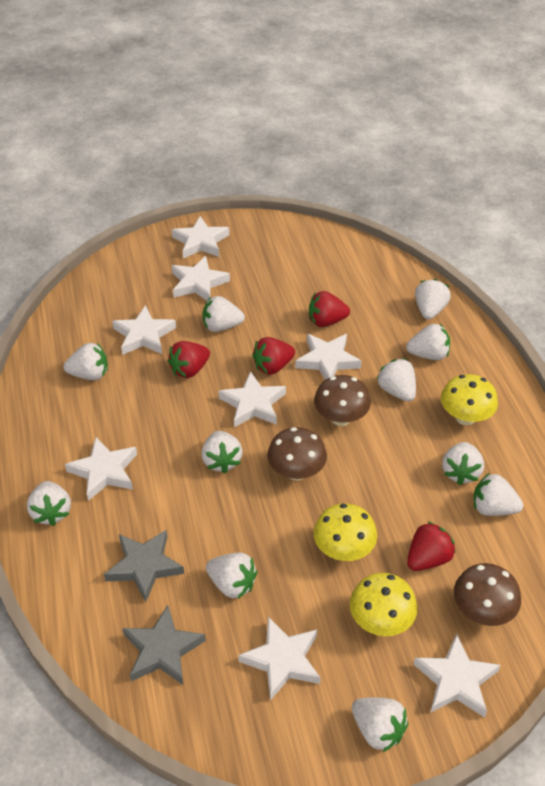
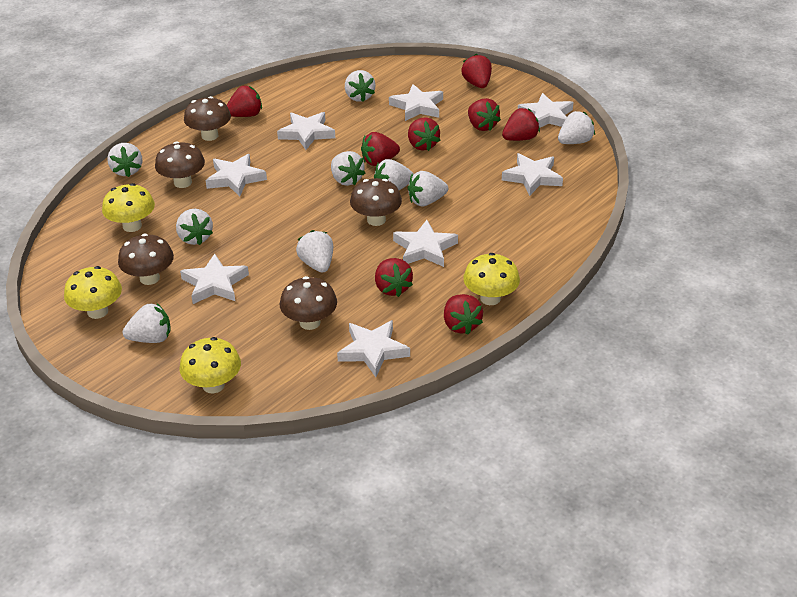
brown mushroom: [267,427,327,481] [314,375,371,426] [454,563,521,626] = 3 -> [118,234,174,285] [155,141,205,188] [184,96,231,141] [280,276,337,330] [350,178,402,226] = 5
grey star: [104,530,184,602] [122,605,206,685] = 2 -> none = 0
red strawberry: [168,341,210,378] [252,337,295,375] [309,291,350,327] [407,521,455,571] = 4 -> [227,86,262,117] [361,132,400,166] [375,258,413,297] [408,117,440,151] [444,294,483,335] [461,54,492,88] [468,98,501,131] [502,108,540,141] = 8
white strawberry: [27,481,71,526] [63,343,108,380] [201,431,243,474] [203,296,245,332] [206,553,257,599] [352,697,408,753] [377,359,416,402] [406,324,450,360] [415,279,451,320] [442,442,484,485] [473,472,523,516] = 11 -> [107,143,142,177] [123,303,171,343] [176,209,213,245] [296,230,333,272] [331,151,365,186] [345,70,375,102] [374,159,414,190] [408,171,448,206] [558,111,595,144] = 9
yellow mushroom: [314,503,377,561] [350,573,417,636] [441,374,498,425] = 3 -> [64,266,122,319] [102,183,155,232] [180,337,241,394] [463,253,520,305] = 4

